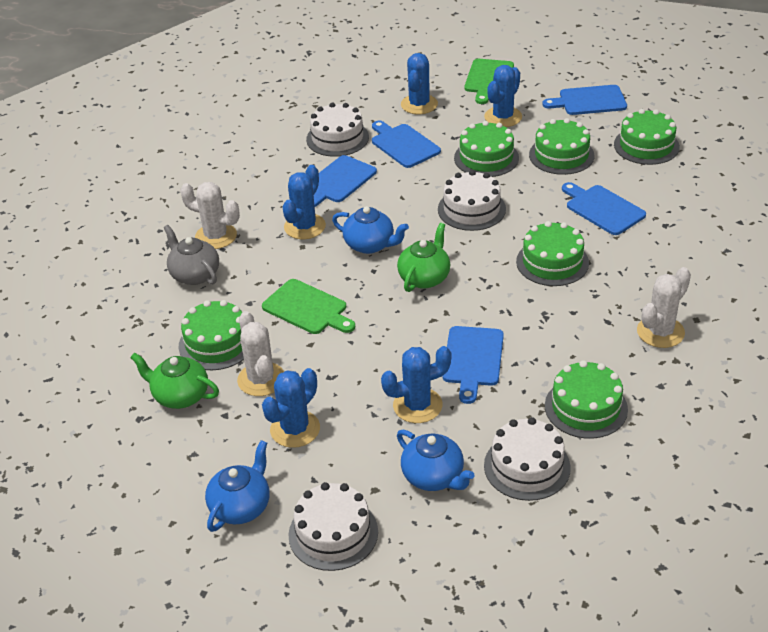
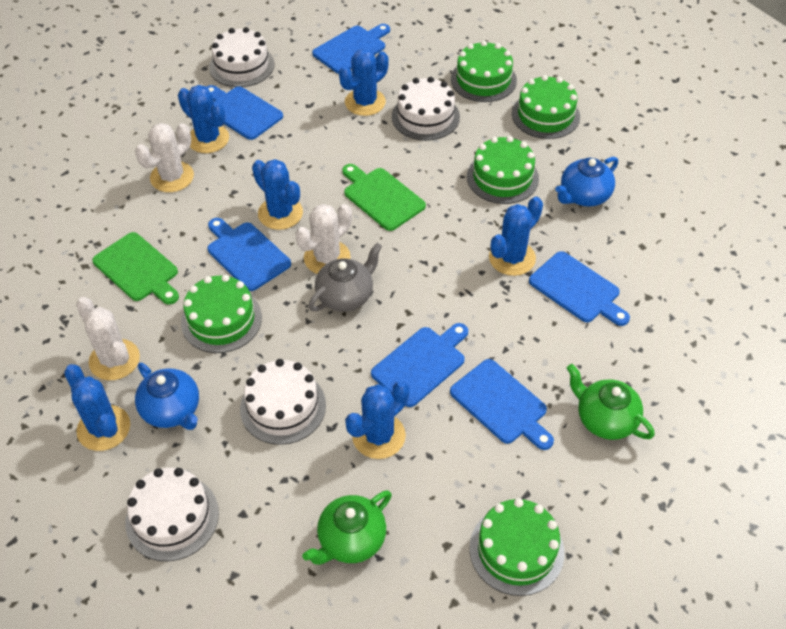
blue cactus: [262,368,320,448] [283,165,326,239] [381,346,451,423] [401,53,438,114] [484,65,522,127] = 5 -> [64,364,130,451] [178,85,229,153] [252,159,303,230] [339,49,389,116] [345,381,409,459] [489,197,543,276] = 6
blue cutting board: [314,155,377,207] [372,121,441,168] [442,326,504,404] [542,85,627,115] [562,182,646,235] = 5 -> [206,85,283,140] [208,218,291,291] [312,24,390,74] [371,323,468,407] [450,359,554,450] [529,251,630,326] = 6
blue teapot: [205,440,270,532] [332,206,409,254] [397,430,475,491] = 3 -> [135,363,199,430] [555,157,618,207] = 2
green cake: [179,300,244,370] [454,121,519,177] [516,221,589,286] [529,118,594,175] [545,360,628,439] [614,109,680,165] = 6 -> [181,274,262,353] [451,41,517,102] [467,136,539,204] [469,498,564,596] [512,75,580,139] = 5

